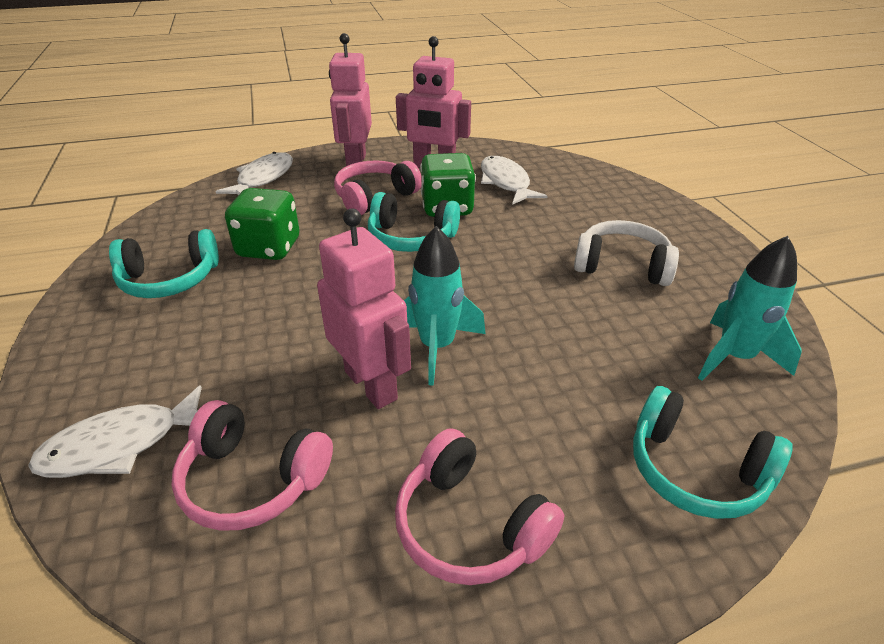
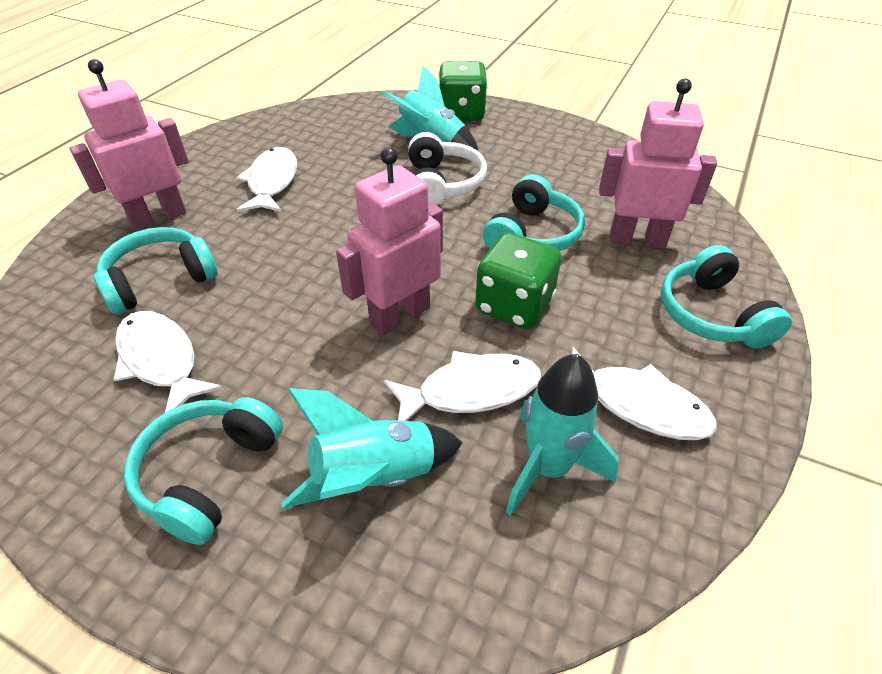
pink headphones: [172,400,333,531] [334,160,422,215] [395,428,564,585] = 3 -> none = 0
turquoise headphones: [109,229,219,298] [368,192,460,252] [633,386,793,519] = 3 -> [94,227,218,314] [124,397,283,545] [483,174,585,251] [661,245,792,348] = 4
turquoise rocket: [404,226,486,386] [698,236,802,381] = 2 -> [281,388,463,508] [381,66,479,152] [506,354,619,516] = 3
white fish: [28,385,202,478] [215,152,293,195] [481,156,547,205] = 3 -> [114,311,222,413] [237,147,297,212] [384,351,541,421] [572,347,717,440] = 4

